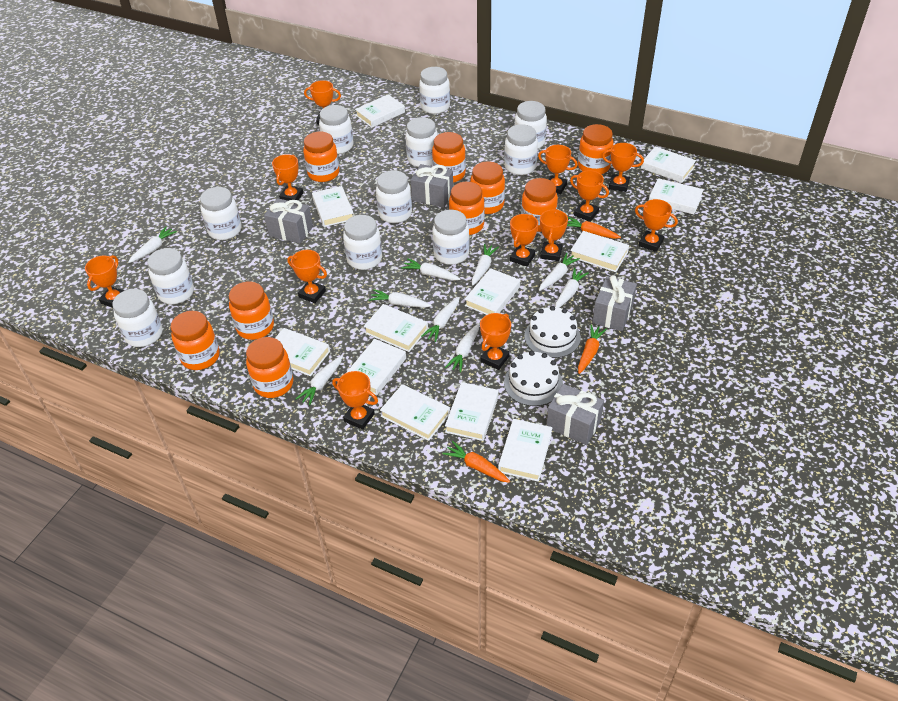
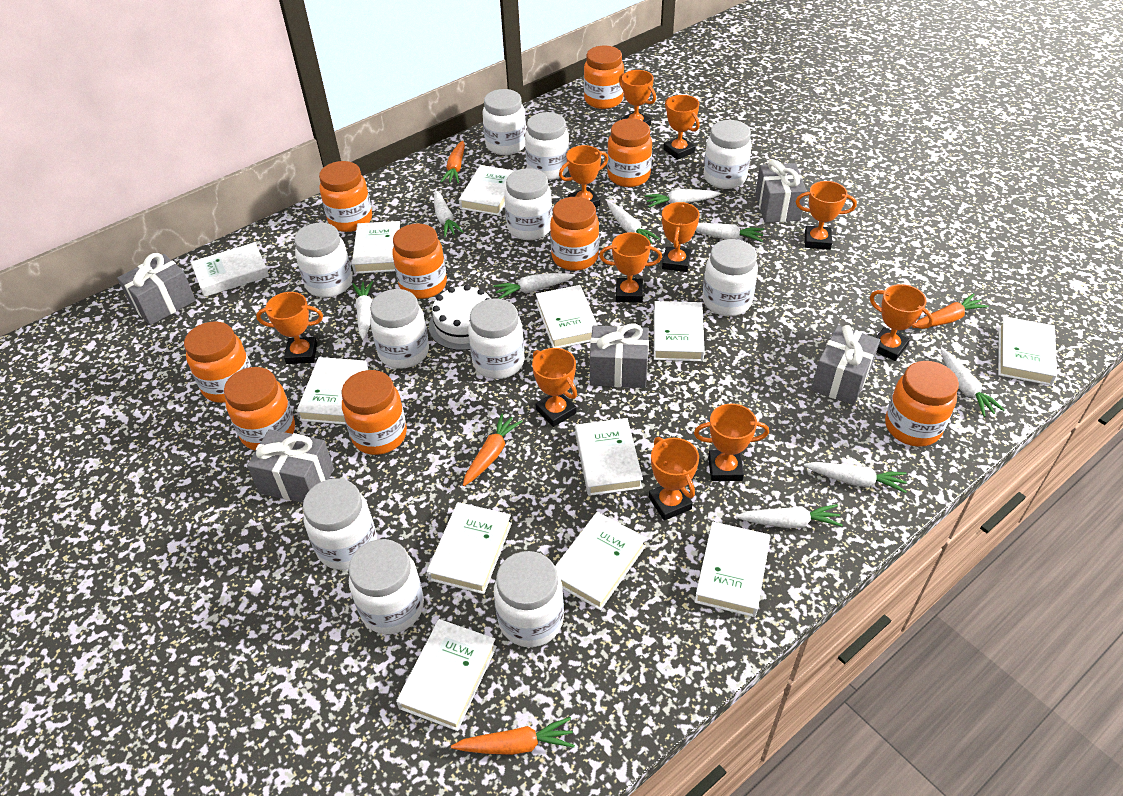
grey gift: [264,198,313,244] [411,164,453,208] [546,384,604,445] [592,275,637,331] = 4 -> [117,253,196,325] [247,429,334,503] [590,324,649,388] [755,160,807,223] [811,325,880,405] = 5
orange carrot: [442,441,510,483] [567,217,621,239] [578,324,607,374] = 3 -> [441,141,465,183] [451,717,575,755] [463,413,523,486] [912,293,989,328] = 4
orange trophy: [85,255,125,307] [272,154,303,201] [287,250,327,303] [304,80,341,125] [332,371,378,430] [480,313,511,370] [510,214,538,267] [538,145,578,194] [540,209,568,261] [570,170,609,222] [602,143,644,192] [635,199,678,252] = 12 -> [256,292,323,364] [532,348,577,427] [559,145,608,207] [599,232,662,303] [619,70,656,126] [649,437,699,521] [662,202,700,272] [664,95,700,160] [694,403,769,481] [796,181,857,250] [870,284,934,361] = 11
white cake: [504,351,563,406] [524,306,581,358] = 2 -> [429,285,491,351] = 1

